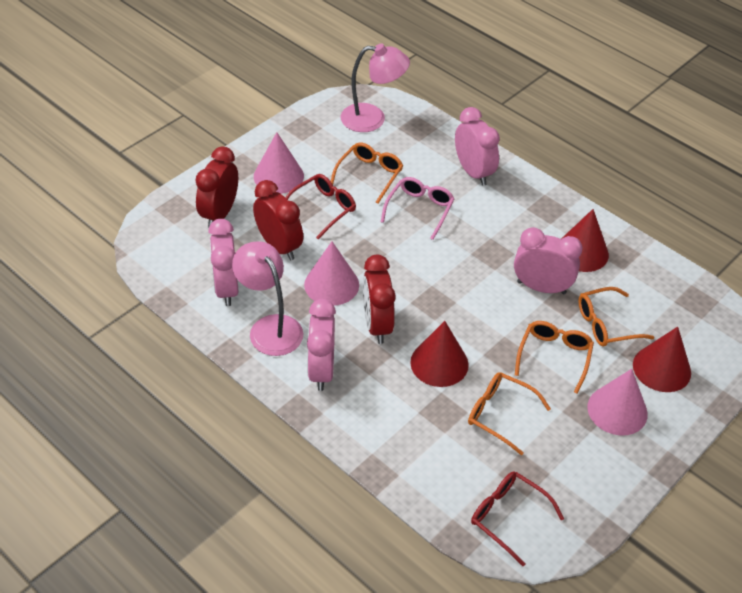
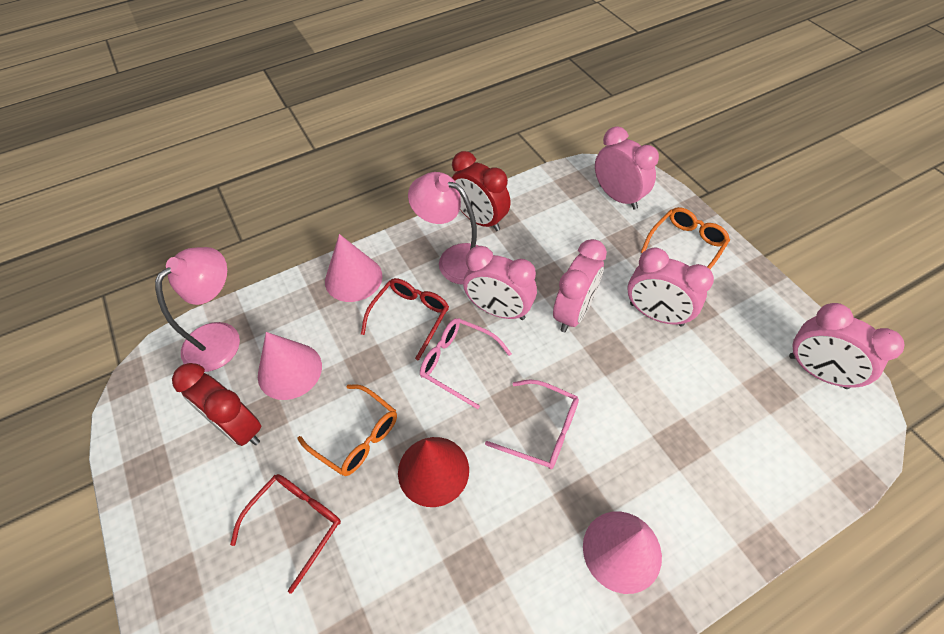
orange glasses: [331,143,403,204] [468,372,551,455] [515,321,594,394] [578,287,654,347] = 4 -> [297,384,397,476] [641,207,730,269] = 2
pink clock: [208,219,239,306] [307,299,336,391] [455,107,500,186] [514,227,582,294] = 4 -> [463,246,537,320] [553,239,607,332] [595,126,659,210] [627,247,714,327] [789,303,904,389] = 5
pink glasses: [381,177,455,240] = 1 -> [420,318,512,409] [485,380,579,469] = 2
red clock: [195,146,238,228] [253,180,303,260] [363,255,396,344] = 3 -> [172,363,261,446] [452,151,511,231] = 2
red cone: [410,321,469,387] [561,209,609,272] [633,327,691,392] = 3 -> [398,437,469,507] = 1

